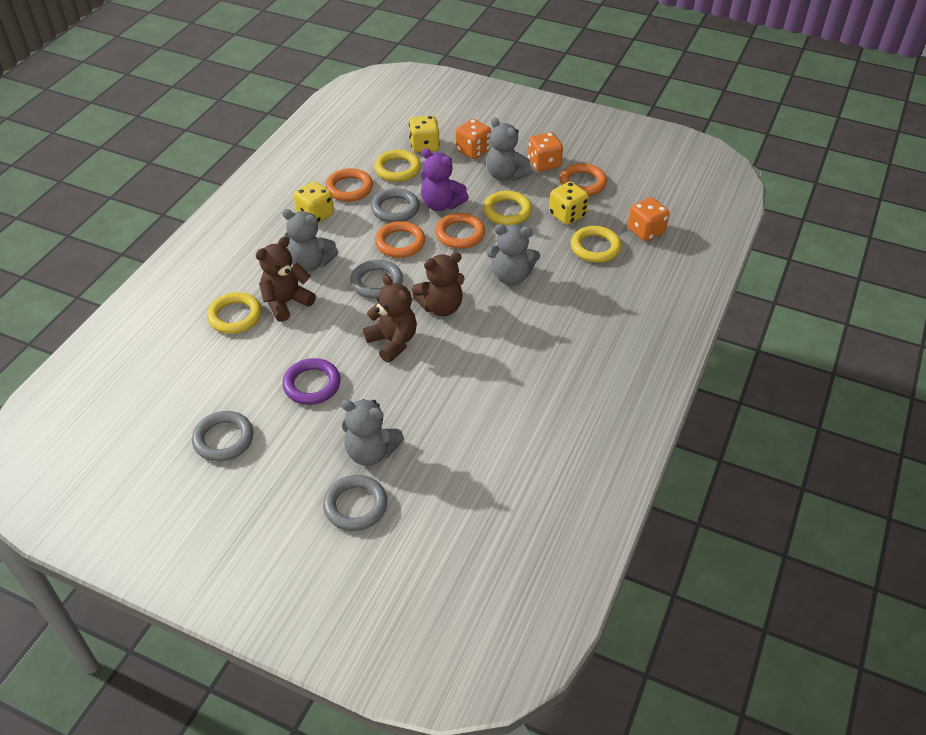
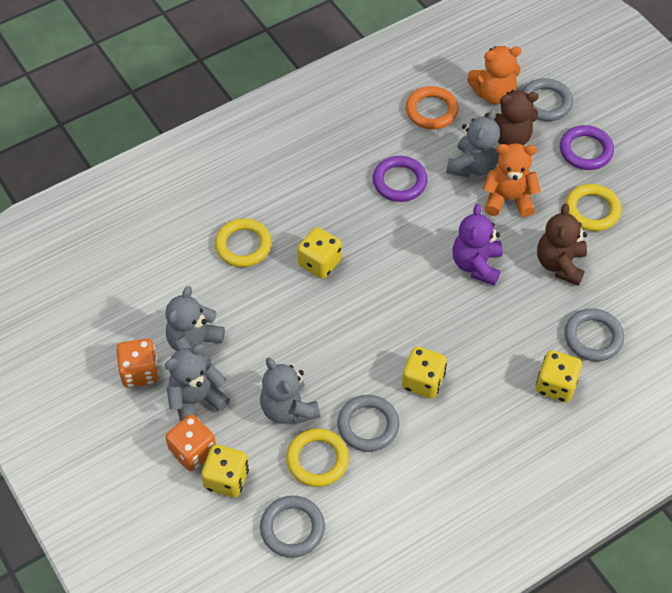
brown teddy bear: [256,237,316,322] [363,275,417,363] [412,252,464,316] = 3 -> [484,90,539,146] [537,203,587,286] = 2
orange dice: [456,119,491,159] [528,132,563,172] [628,197,669,241] = 3 -> [116,339,159,388] [165,415,216,471] = 2
orange ring: [325,168,373,202] [375,221,425,258] [435,213,485,249] [560,163,607,196] = 4 -> [406,86,459,129] = 1
orange teddy bear: none = 0 -> [467,46,522,105] [483,143,541,217] = 2
purple ring: [282,358,341,405] = 1 -> [373,156,428,202] [560,125,614,170] = 2
yellow dice: [294,181,334,223] [409,115,440,153] [549,182,589,225] = 3 -> [201,445,249,497] [297,227,342,279] [402,346,447,399] [536,350,582,402] = 4
yellow ring: [207,292,262,334] [374,150,421,182] [483,191,532,225] [571,226,622,263] = 4 -> [215,218,272,267] [286,428,349,487] [565,184,621,231] = 3

